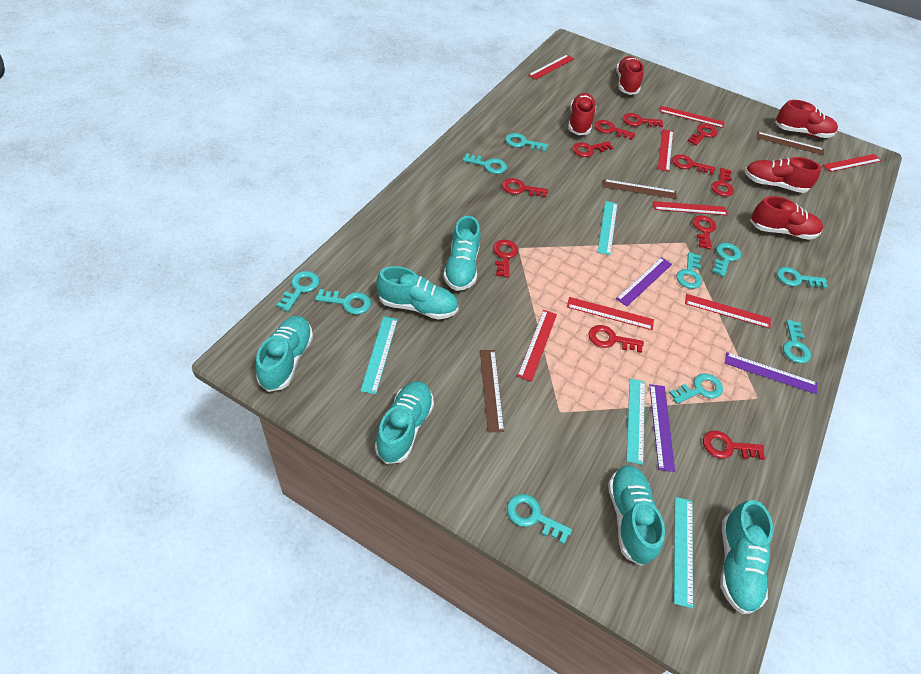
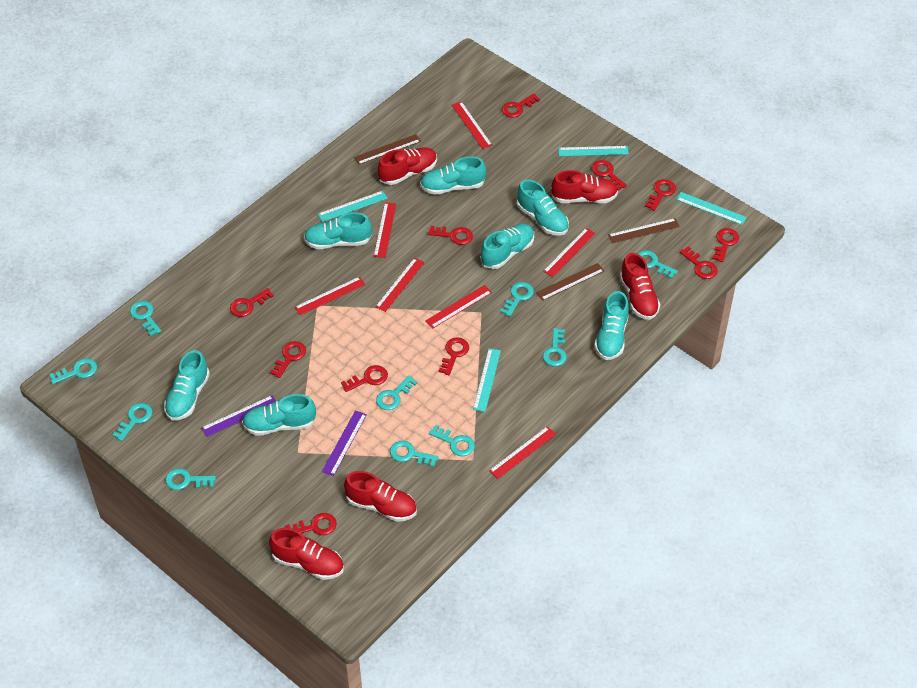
purple ruler: [616,257,672,306] [649,384,675,472] [725,352,817,394] = 3 -> [201,395,276,437] [322,410,367,476] = 2
red ruler: [517,310,557,382] [528,55,574,80] [567,297,654,330] [653,201,728,215] [658,129,673,172] [659,106,724,128] [685,294,771,329] [823,154,882,172] = 8 -> [295,277,366,315] [374,202,396,258] [375,258,425,312] [425,285,492,329] [452,101,492,149] [489,426,556,479] [543,228,595,277] = 7
turquoise shoe: [255,316,313,392] [375,381,434,464] [376,266,459,320] [443,216,480,291] [608,465,665,566] [720,500,773,614] = 6 -> [164,350,210,420] [242,394,316,436] [304,212,372,249] [420,156,486,195] [481,224,534,269] [517,180,569,236] [594,291,629,360] = 7

